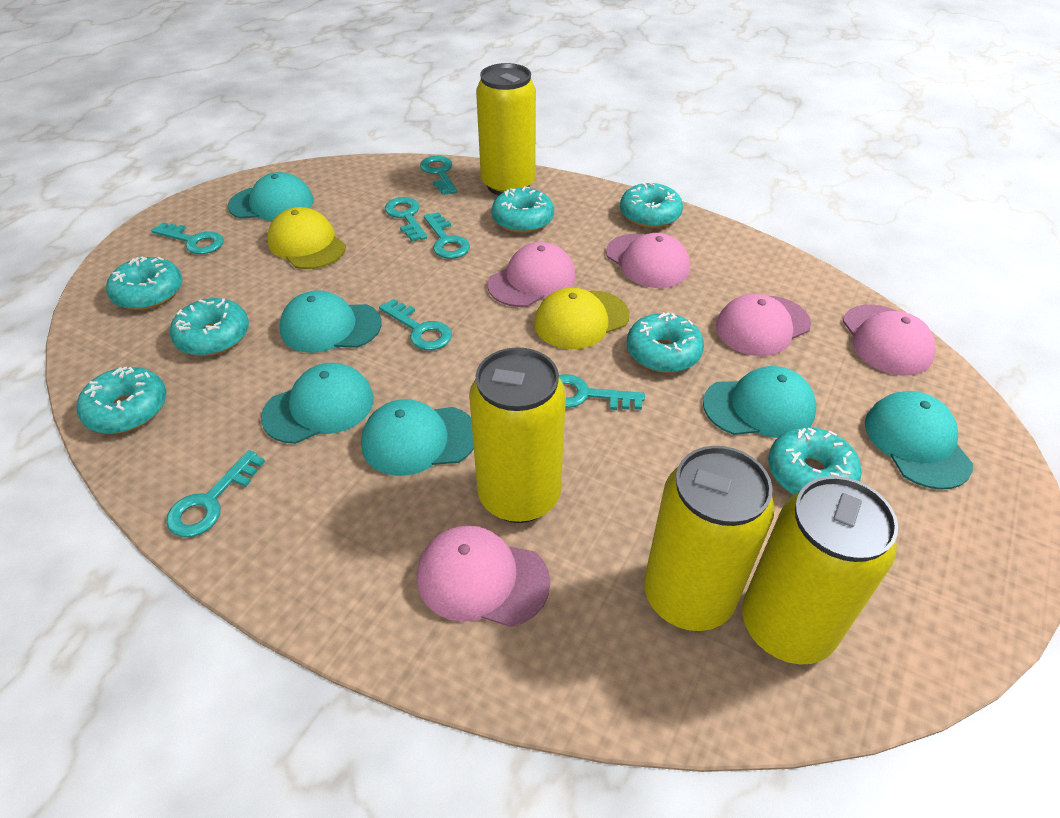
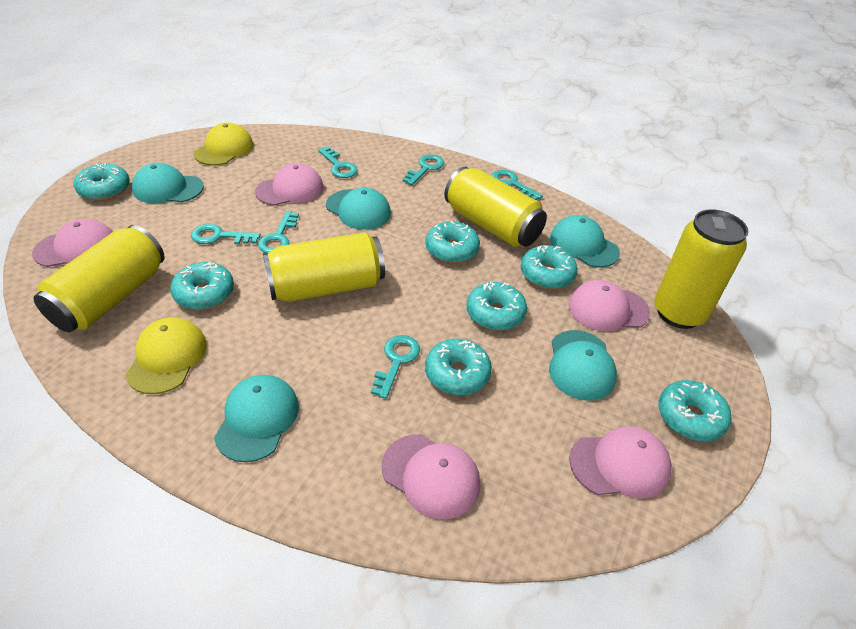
turquoise cap: [228,172,314,221] [261,363,374,444] [279,290,382,353] [361,399,474,476] [703,366,817,438] [865,391,973,490] = 6 -> [132,163,204,203] [214,375,299,462] [326,187,391,230] [549,330,617,400] [550,215,620,267] = 5
turquoise key: [151,222,224,254] [166,450,265,537] [379,299,452,350] [385,197,427,241] [420,156,457,195] [424,212,470,259] [559,374,645,410] = 7 -> [191,224,261,244] [258,211,299,253] [318,147,358,178] [371,335,420,399] [402,154,444,185] [492,170,543,200] = 6

